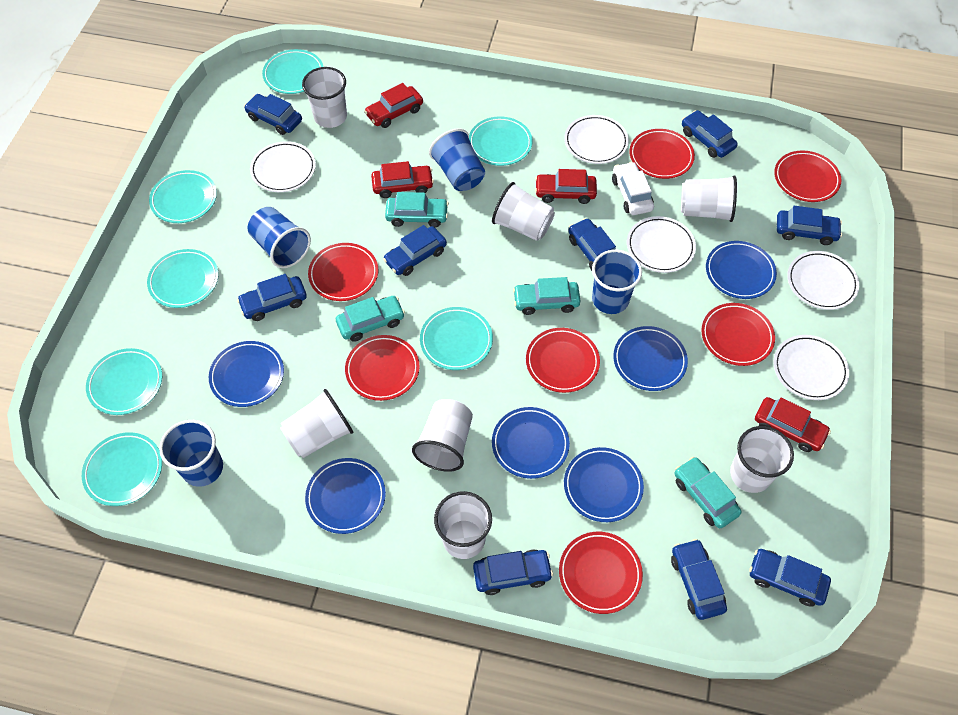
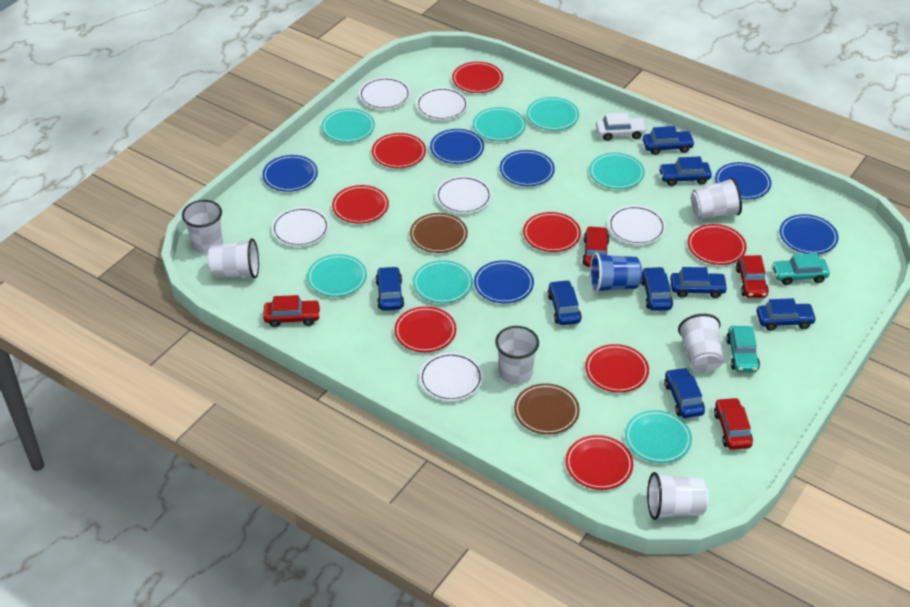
blue car: [237,274,307,321] [244,94,302,135] [383,225,447,276] [473,550,553,595] [568,218,616,271] [671,539,727,620] [682,110,738,158] [749,549,831,607] [777,206,842,245] = 9 -> [376,266,404,311] [547,280,582,325] [641,267,673,311] [643,126,695,155] [659,156,712,186] [664,367,705,418] [670,267,728,298] [756,298,817,331] = 8
blue cup: [159,420,223,487] [247,207,311,268] [429,129,485,191] [592,250,642,314] = 4 -> [590,252,642,293] = 1
brown plate: none = 0 -> [410,213,468,253] [514,383,580,435] = 2
red plate: [308,243,378,301] [345,335,420,401] [526,328,600,393] [559,532,643,614] [629,129,695,179] [701,303,775,366] [774,151,842,202] = 7 -> [332,185,389,224] [372,133,426,168] [394,306,456,352] [452,62,503,93] [523,212,581,252] [565,435,633,490] [585,344,649,393] [688,224,747,265] = 8
turquoise car: [336,296,405,342] [385,192,449,227] [513,277,580,315] [674,457,741,528] = 4 -> [726,326,760,372] [772,253,830,285] = 2
white cup: [280,389,353,458] [302,67,347,128] [412,399,473,472] [434,491,492,559] [492,182,555,241] [681,175,737,222] [730,426,794,493] = 7 -> [182,200,223,254] [207,238,259,279] [495,326,539,384] [647,472,709,520] [678,314,724,372] [691,177,742,219] = 6
white plate: [250,141,316,192] [564,115,629,164] [627,216,696,273] [774,335,849,400] [787,251,859,310] = 5 -> [272,207,329,247] [359,77,411,109] [416,87,468,120] [419,352,483,401] [436,176,492,214] [608,205,666,245] = 6

